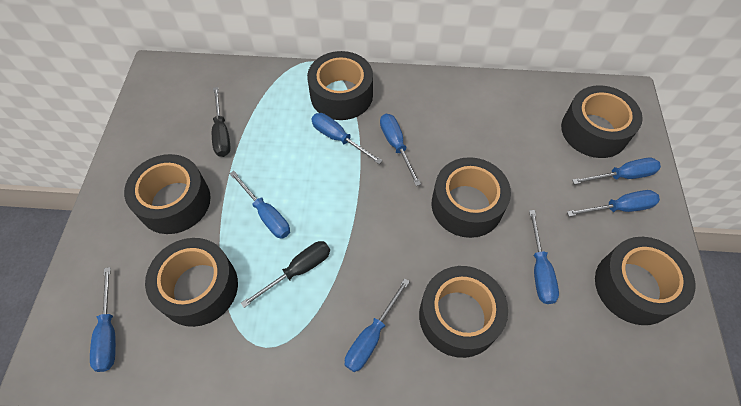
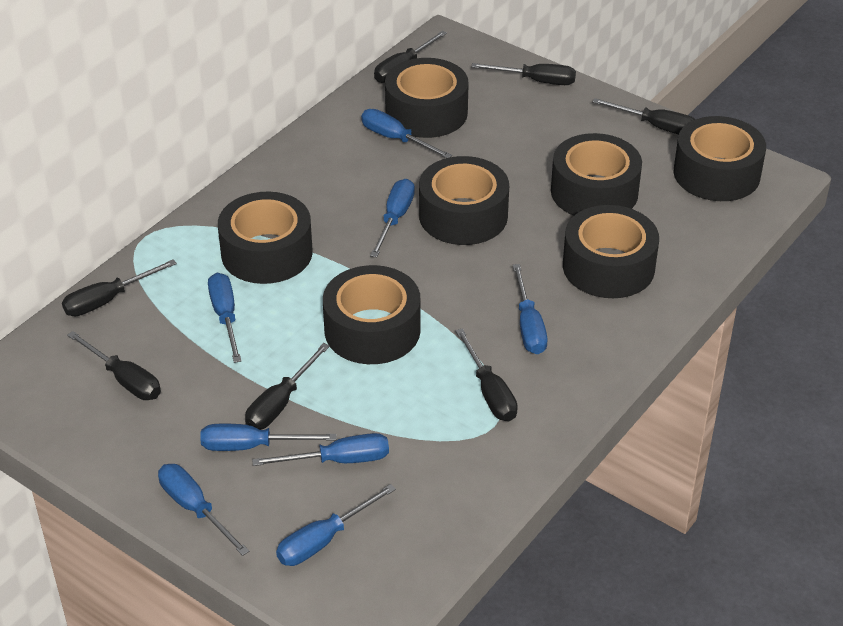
black screwdriver: [212,87,231,157] [241,241,330,308] = 2 -> [62,260,177,316] [67,331,161,400] [245,343,330,430] [374,31,447,83] [456,328,518,421] [471,63,576,85] [592,98,695,135] = 7

